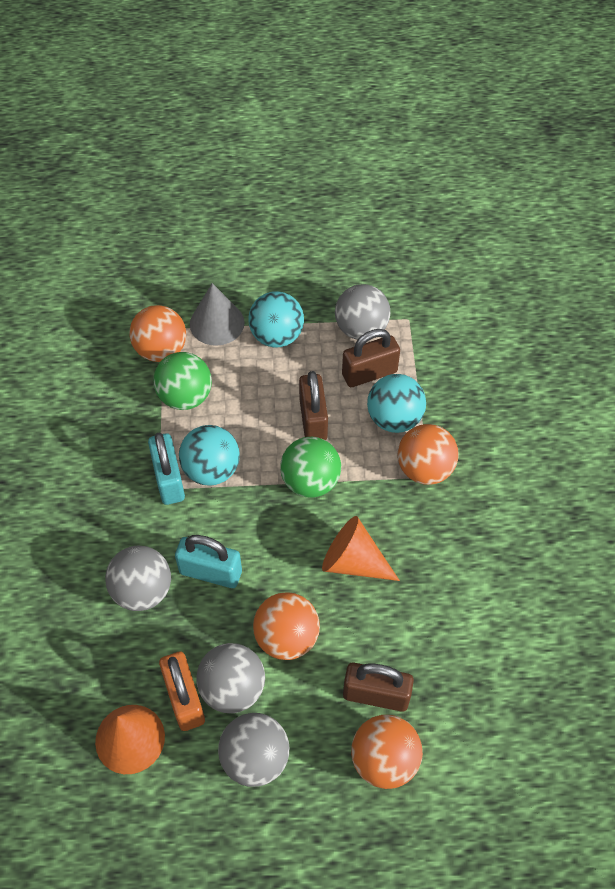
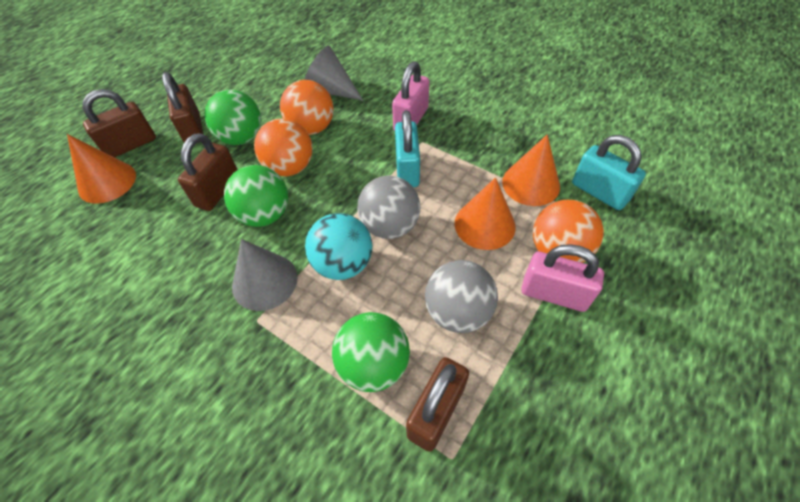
brown padlock: [299,371,328,440] [342,329,400,387] [343,663,414,712] = 3 -> [82,89,156,158] [162,72,203,143] [178,133,237,211] [406,357,469,452] = 4
green ball: [153,352,212,410] [280,437,341,498] = 2 -> [205,89,262,145] [224,165,288,227] [332,312,410,392] = 3
grey ball: [105,546,171,611] [196,643,265,713] [218,713,290,787] [335,284,390,340] = 4 -> [357,175,420,239] [425,260,498,333] = 2
grey cone: [190,283,245,346] = 1 -> [232,239,298,311] [304,45,363,101] = 2
orange ball: [130,305,186,362] [253,592,320,660] [351,715,423,789] [398,424,459,485] = 4 -> [254,118,313,176] [280,80,334,135] [533,200,604,263] = 3
orange cone: [95,705,165,774] [322,516,400,581] = 2 -> [67,134,136,204] [455,177,516,250] [502,134,560,206] = 3
orange padlock: [159,651,205,731] = 1 -> none = 0
pink padlock: none = 0 -> [392,61,429,131] [521,244,604,312] = 2
turquoise ball: [179,425,240,486] [248,291,304,348] [367,374,426,433] = 3 -> [305,213,372,280] = 1

